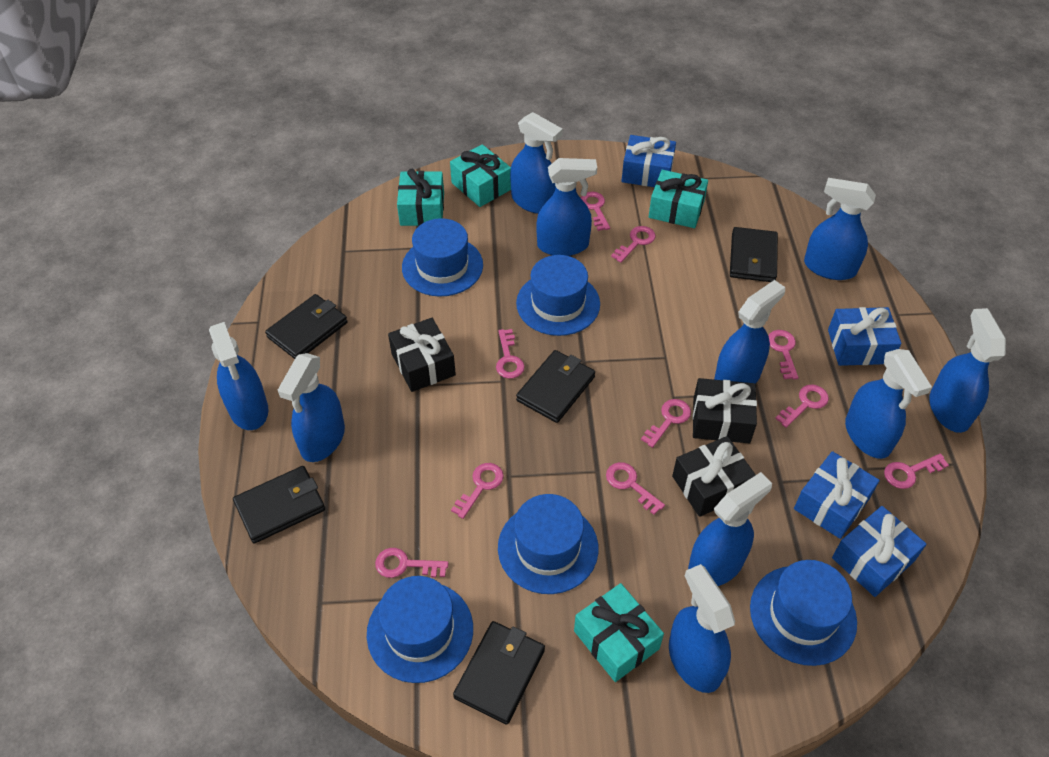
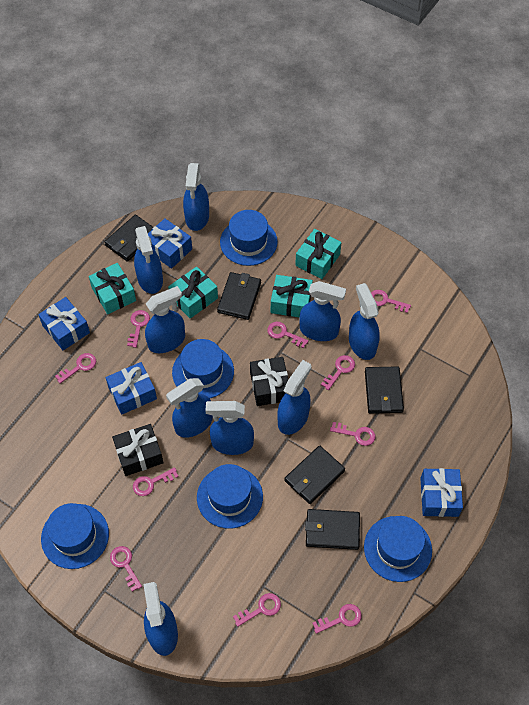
black gift: [388,318,456,392] [672,436,756,517] [692,378,757,444] = 3 -> [112,424,163,476] [250,357,288,406] = 2
blue spray bottle: [209,322,268,430] [278,353,345,462] [510,112,563,214] [536,158,597,256] [669,564,735,693] [688,472,772,586] [714,280,785,384] [804,178,876,280] [845,349,932,459] [929,308,1006,433] = 10 -> [134,226,163,294] [143,582,178,656] [145,286,185,353] [166,378,213,438] [183,163,209,231] [205,401,254,455] [277,360,311,435] [299,281,346,341] [349,283,380,360] = 9

